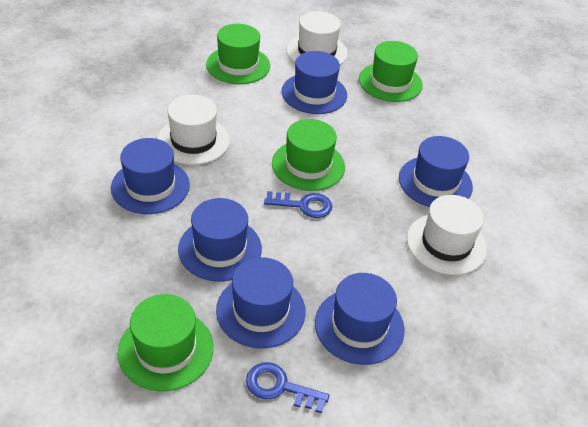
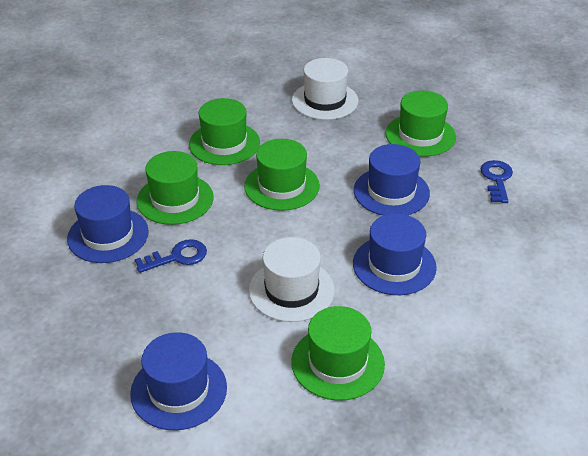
blue hat: [111,138,190,214] [178,198,262,281] [216,257,306,349] [282,51,347,114] [315,273,405,365] [399,136,473,207] = 6 -> [67,185,149,263] [130,332,227,430] [353,214,437,295] [354,144,430,216] = 4
green hat: [118,294,214,391] [206,24,270,84] [272,119,345,191] [359,41,423,102] = 4 -> [137,151,214,225] [189,98,260,165] [244,139,320,211] [291,306,385,401] [385,91,456,156] = 5
white hat: [157,95,230,165] [286,11,348,65] [407,195,487,275] = 3 -> [249,237,335,322] [292,58,358,120] = 2

